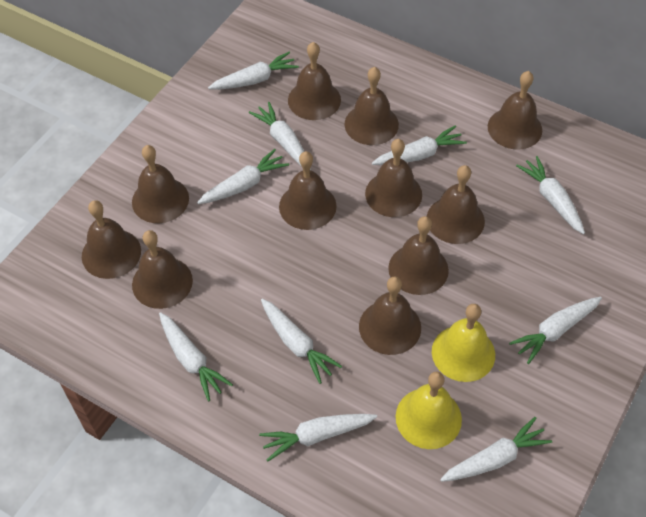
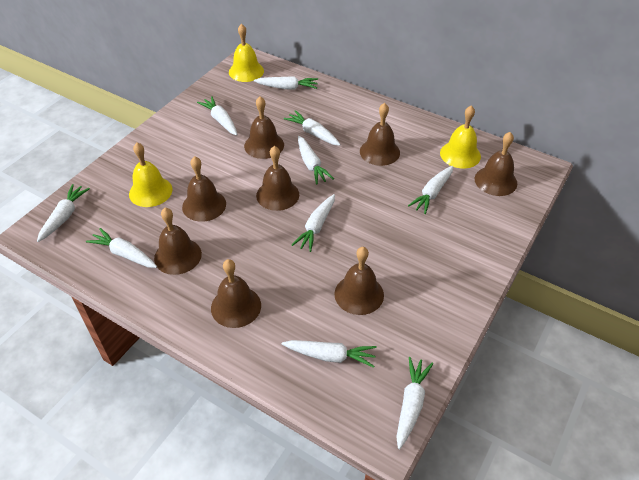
brown bell: [82,200,141,279] [132,145,189,223] [132,230,193,309] [279,151,337,230] [288,42,341,120] [345,67,399,145] [359,276,421,355] [365,139,422,217] [388,216,449,295] [427,165,485,244] [488,71,542,150] = 11 -> [154,208,202,275] [182,156,226,222] [211,259,261,328] [244,97,284,159] [256,146,299,211] [334,247,384,315] [360,103,400,166] [475,132,517,196] = 8
yellow bell: [395,371,462,449] [432,304,495,382] = 2 -> [129,143,173,207] [229,24,264,82] [440,105,481,169] = 3

